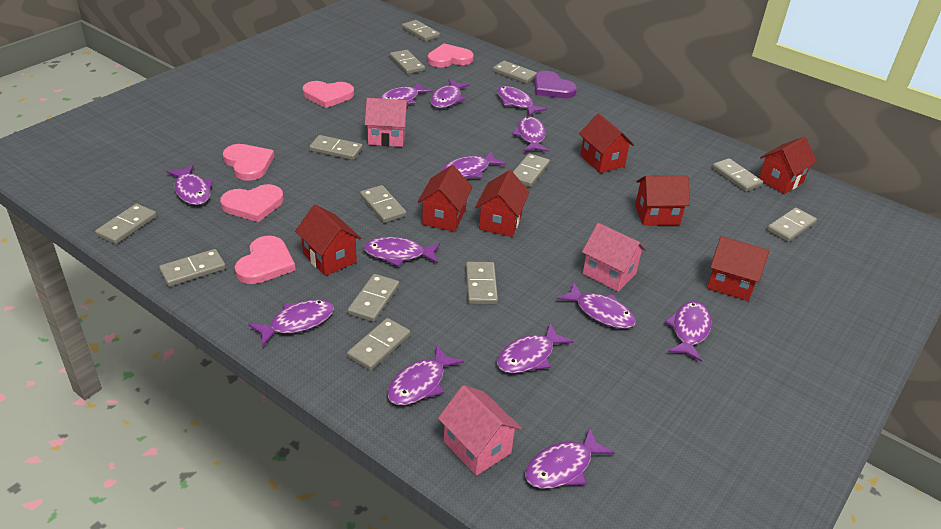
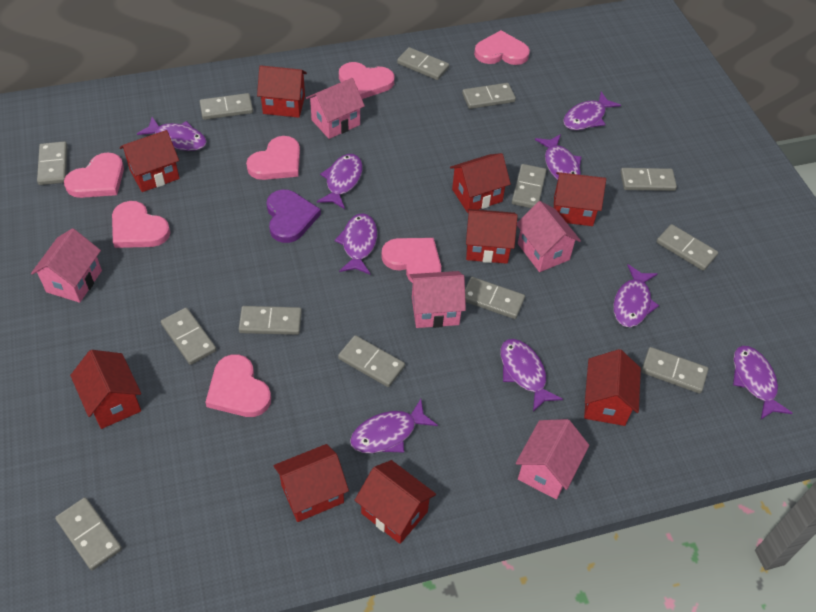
pink heart: [220,184,284,222] [223,144,274,181] [235,236,295,284] [303,81,354,108] [428,43,474,67] = 5 -> [64,152,124,198] [112,201,170,248] [205,354,271,417] [246,136,300,180] [339,62,395,99] [381,238,441,283] [474,30,530,65] = 7
pink house: [365,98,408,147] [438,385,522,476] [582,223,647,292] = 3 -> [31,228,102,303] [306,78,365,139] [410,271,466,328] [516,419,589,499] [517,201,581,272] = 5
purple fish: [166,164,213,205] [248,299,334,347] [363,237,440,267] [379,82,433,104] [387,345,464,405] [430,79,470,108] [442,151,506,178] [497,86,547,116] [497,323,574,373] [512,116,549,152] [525,427,615,489] [557,282,636,329] [665,301,712,362] = 13 -> [137,117,207,151] [317,154,363,209] [334,213,377,274] [350,399,438,453] [500,339,563,412] [535,134,581,180] [563,92,621,130] [613,264,659,327] [733,346,792,419] = 9
red house: [295,204,361,276] [417,165,472,232] [476,170,530,237] [579,113,634,173] [635,175,690,226] [707,236,769,301] [759,137,817,194] = 7 -> [70,350,141,429] [120,130,180,192] [257,65,307,118] [273,444,349,522] [355,460,436,544] [450,153,511,213] [466,209,518,264] [554,172,606,226] [584,349,641,426] = 9

